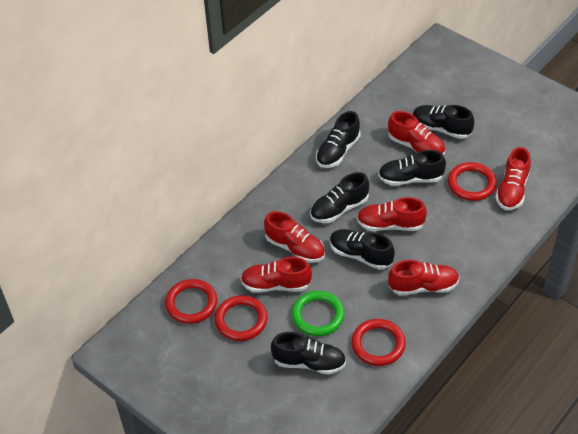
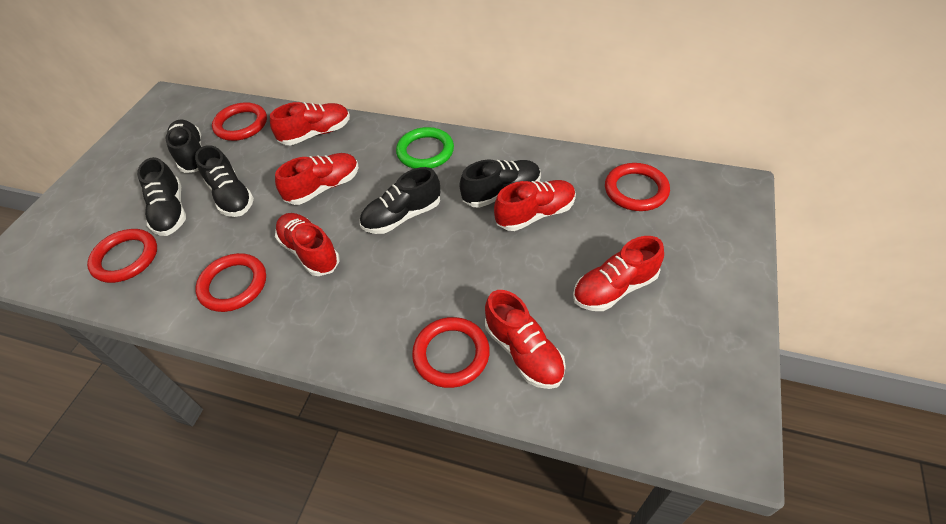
black shoe: [271,332,346,375] [310,172,369,223] [316,111,361,168] [330,229,395,270] [378,150,446,186] [413,105,474,139] = 6 -> [137,157,186,236] [166,119,202,173] [195,145,254,217] [360,167,440,234] [459,160,541,208] = 5
red ring: [165,279,217,324] [215,295,268,341] [351,319,406,366] [448,162,497,201] = 4 -> [87,229,157,283] [195,253,266,312] [212,102,267,141] [412,317,490,388] [605,163,670,211] = 5

